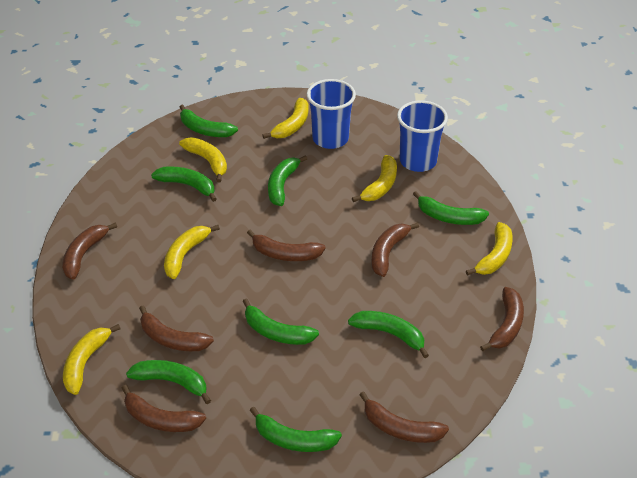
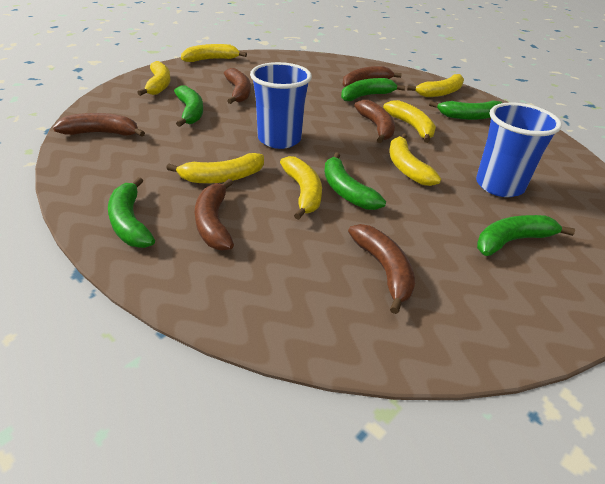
brown banana: [62,222,117,280] [122,385,206,432] [139,306,214,351] [247,230,326,261] [359,391,449,443] [371,222,419,277] [480,287,524,351] = 7 -> [53,113,145,137] [195,179,234,251] [224,68,251,104] [342,66,402,87] [348,224,415,314] [354,100,395,143] = 6
green banana: [126,360,211,404] [151,166,216,202] [180,104,238,137] [243,298,319,345] [250,406,342,452] [268,155,307,206] [348,311,429,358] [413,191,489,225] = 8 -> [108,177,155,248] [174,85,203,127] [324,152,386,210] [341,78,405,101] [429,101,502,120] [477,215,575,256] = 6
yellow banana: [63,324,121,395] [164,225,220,279] [179,137,227,183] [262,98,308,139] [352,155,397,202] [466,222,513,276] = 6 -> [137,61,170,96] [166,153,264,183] [181,44,247,62] [280,156,322,220] [383,100,436,143] [389,133,441,186] [407,74,464,97] = 7

